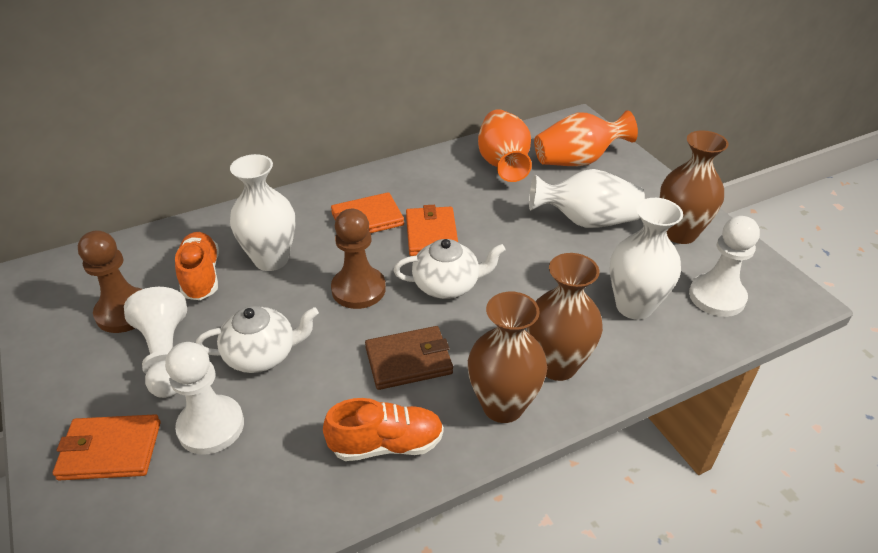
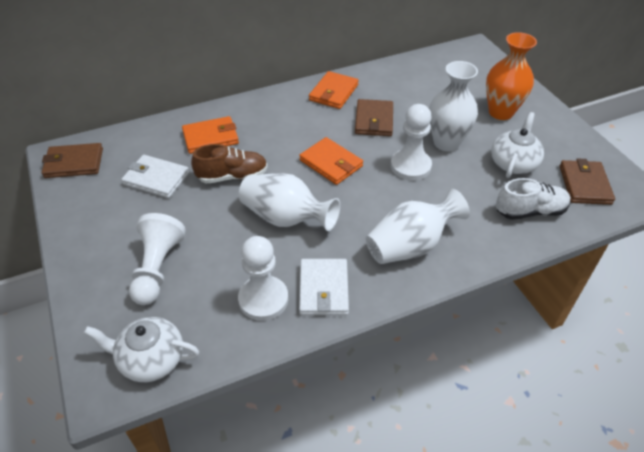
brown pawn: [78,230,142,333] [331,209,386,309] = 2 -> none = 0
brown shoe: none = 0 -> [191,144,268,184] = 1
brown vase: [468,292,547,423] [527,253,603,381] [659,130,729,244] = 3 -> none = 0
brown wallet: [365,326,453,390] = 1 -> [42,143,103,178] [355,99,393,136] [560,158,615,205] = 3
orange shoe: [175,232,219,300] [323,398,444,461] = 2 -> none = 0
orange vase: [478,109,532,182] [534,110,638,166] = 2 -> [486,32,537,120] = 1
white shoe: none = 0 -> [496,178,571,220] = 1
white wallet: none = 0 -> [121,155,189,198] [299,259,349,315] = 2

